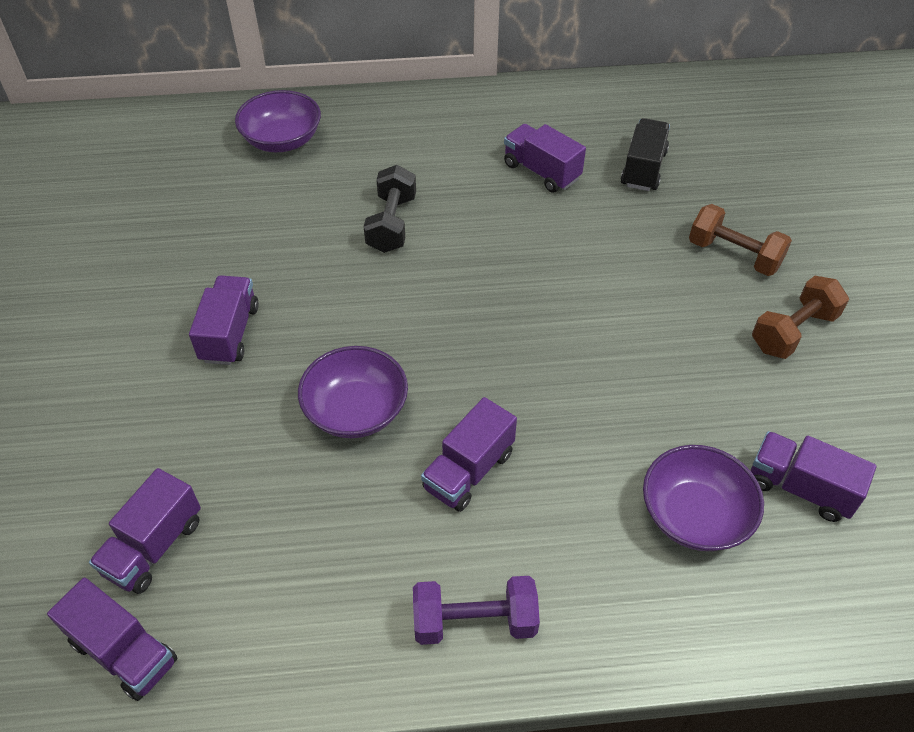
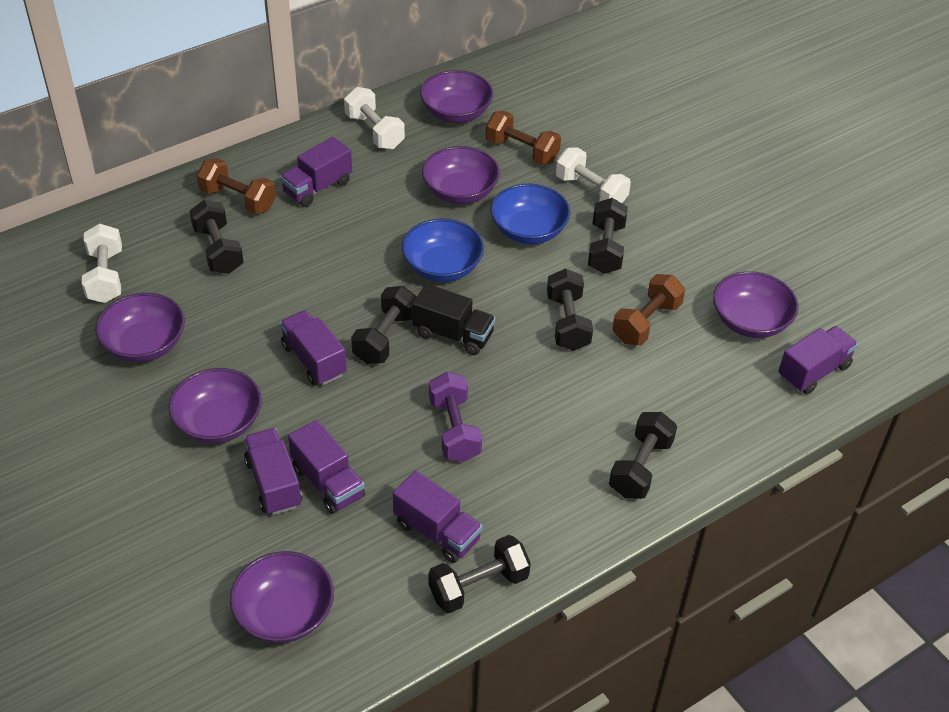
black dumbbell: [364,165,416,253] = 1 -> [189,200,244,274] [351,286,417,364] [428,535,531,613] [547,269,593,351] [588,198,628,274] [609,412,677,499] = 6
blue bowl: none = 0 -> [402,219,484,282] [490,184,570,244] = 2
brown dumbbell: [689,204,792,276] [752,276,849,359] = 2 -> [197,158,276,214] [486,111,561,165] [612,274,685,345] = 3
purple bowl: [235,90,321,152] [298,346,408,438] [643,445,764,551] = 3 -> [96,293,185,362] [169,368,262,443] [230,551,334,643] [420,70,493,123] [422,146,500,204] [713,271,798,338] = 6
white dumbbell: none = 0 -> [82,224,122,303] [344,87,405,150] [555,148,631,203] = 3

